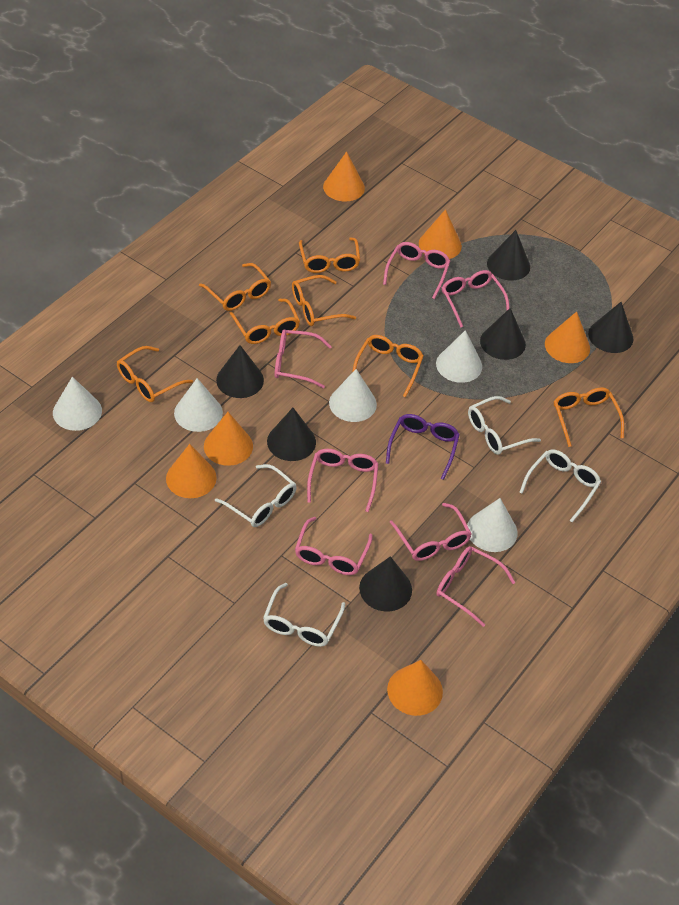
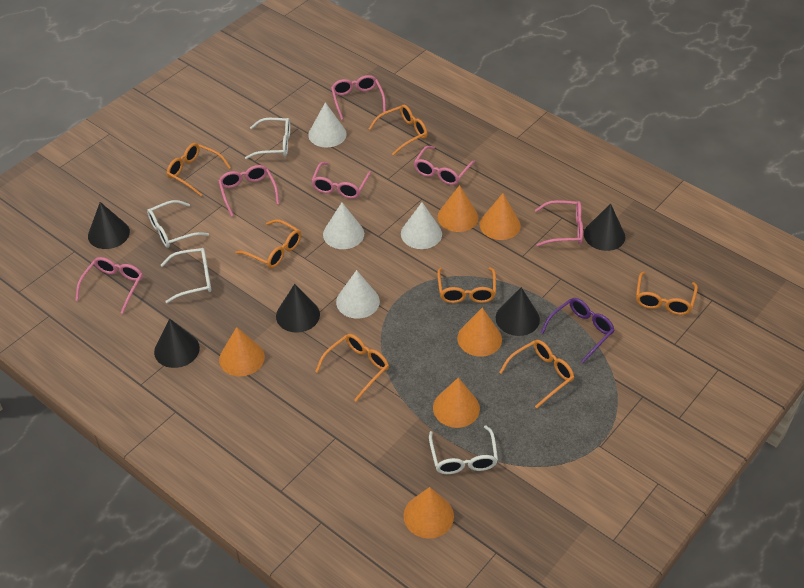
black cone: [216,345,264,398] [267,408,316,461] [359,556,412,612] [480,308,526,360] [487,230,530,281] [588,302,633,353] = 6 -> [88,202,130,249] [154,319,200,368] [276,284,320,333] [496,287,540,336] [584,203,625,251] = 5
pink glasses: [275,329,332,388] [295,517,373,575] [307,449,378,512] [383,242,450,299] [389,503,472,561] [436,546,516,627] [442,270,509,327] = 7 -> [75,257,143,314] [218,165,279,216] [311,162,372,199] [331,75,386,120] [414,146,475,185] [535,200,583,246] = 6
white cone: [53,377,102,431] [174,378,223,432] [329,369,377,422] [436,330,482,383] [467,498,517,552] = 5 -> [308,102,347,147] [323,203,364,249] [336,270,380,319] [401,202,442,249] = 4

